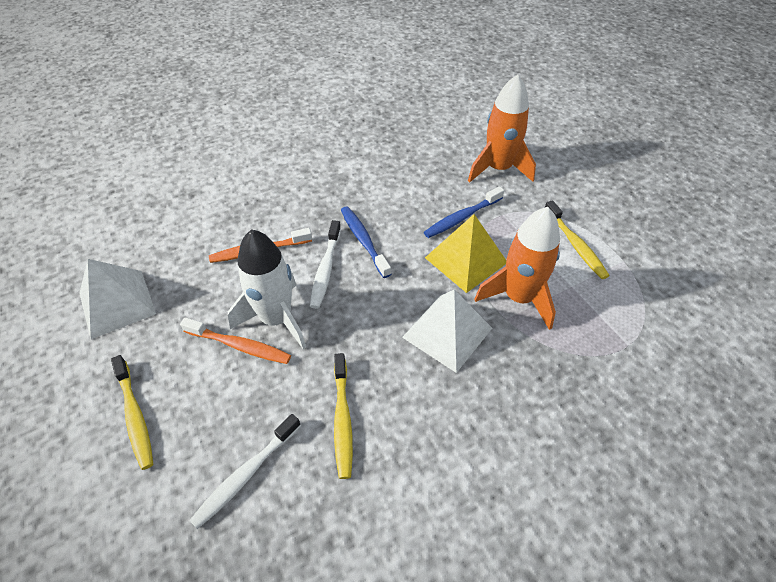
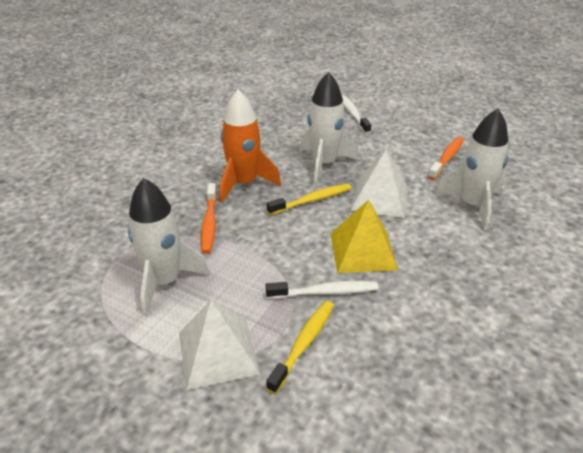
blue toothbrush: [341,206,391,278] [424,186,504,238] = 2 -> none = 0
orange rocket: [468,74,536,183] [475,207,560,330] = 2 -> [220,90,281,203] = 1
white rocket: [228,229,306,349] = 1 -> [128,178,210,316] [299,72,358,184] [435,108,508,230] = 3
yellow toothbrush: [111,355,153,470] [334,353,353,479] [545,200,609,279] = 3 -> [266,301,334,394] [267,183,352,215] = 2

